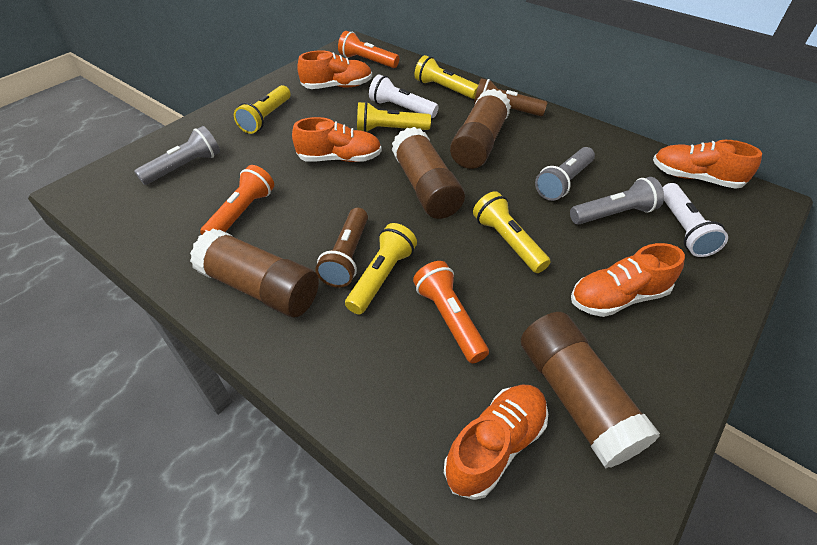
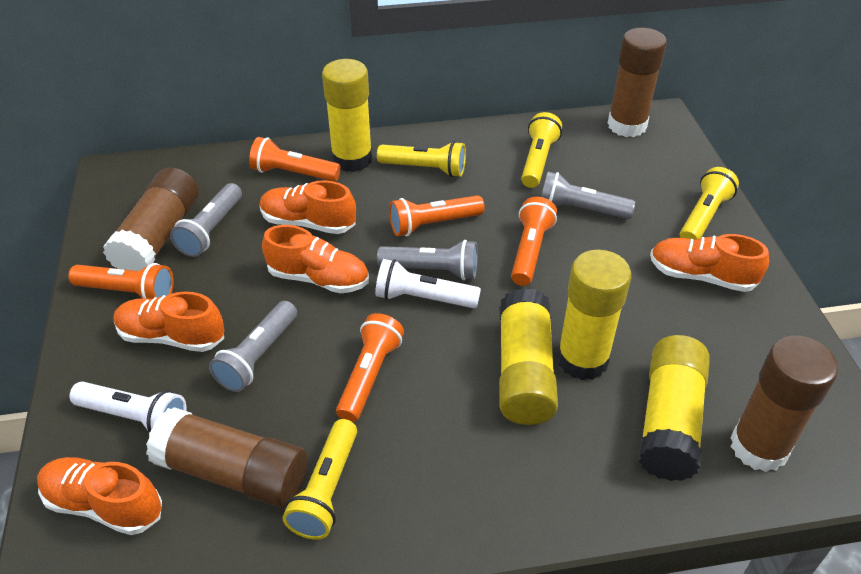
brown flashlight: [316,208,368,288] [474,78,548,116] = 2 -> none = 0
grey flashlight: [134,126,220,185] [535,147,595,201] [570,177,664,225] = 3 -> [170,183,242,257] [209,301,297,392] [377,240,478,280] [541,172,635,219] = 4
orange flashlight: [200,165,274,235] [338,31,399,68] [413,261,489,363] = 3 -> [68,263,174,299] [249,137,341,182] [336,313,404,422] [389,195,485,236] [511,197,557,286] = 5
yellow flashlight: [234,85,291,134] [345,223,417,314] [357,101,431,132] [414,55,478,99] [473,191,551,273] = 5 -> [283,419,357,540] [377,141,466,177] [521,112,562,188] [680,167,739,240] = 4
yellow glue stick: none = 0 -> [322,59,373,172] [499,288,558,425] [557,250,631,380] [638,335,710,481] = 4

